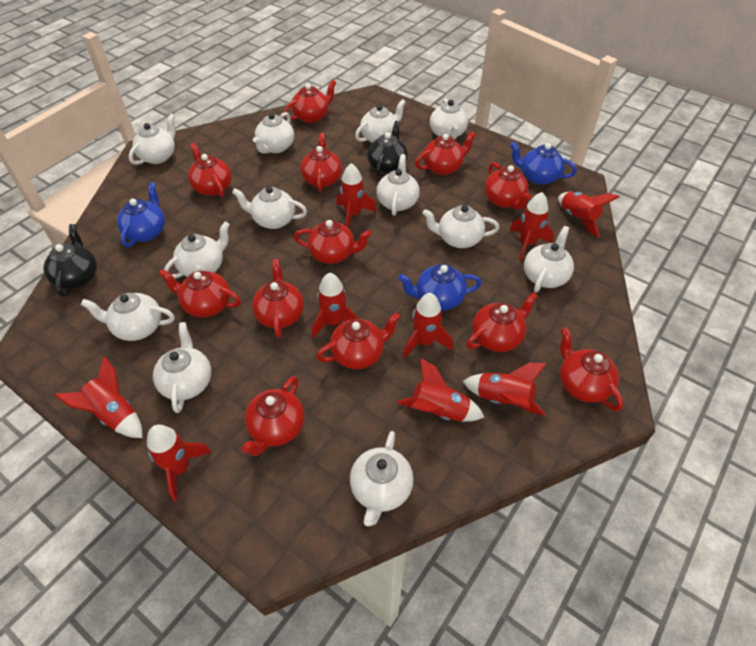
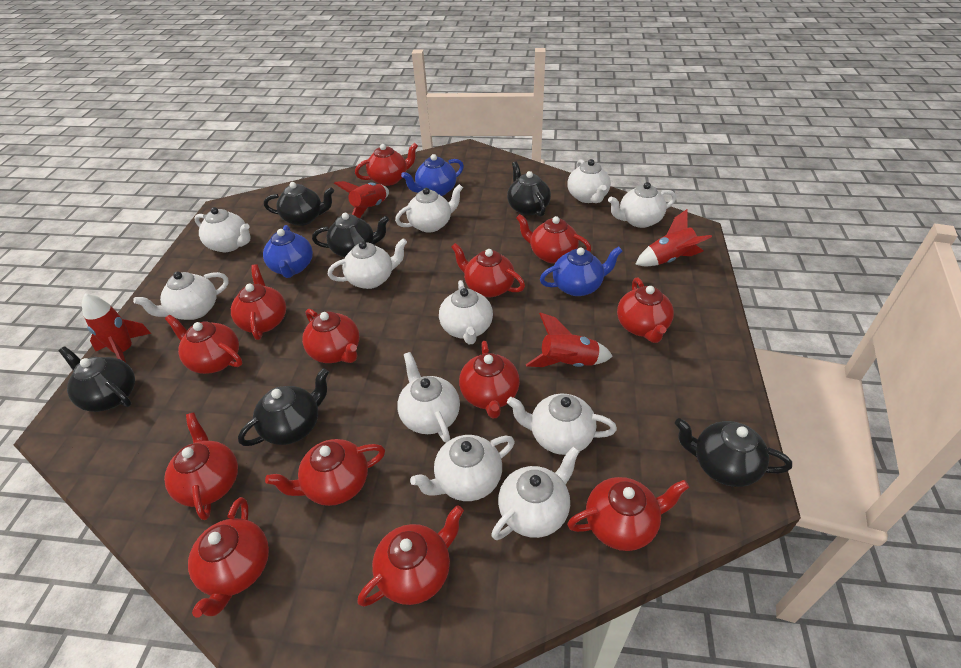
black teapot: [43,224,97,297] [367,121,408,176] = 2 -> [59,346,135,412] [238,368,329,446] [264,182,334,226] [312,213,389,257] [507,162,551,216] [675,418,792,487] = 6
red rocket: [55,356,142,438] [147,425,212,501] [312,273,359,338] [336,163,377,228] [397,358,484,422] [403,293,453,358] [463,363,547,416] [510,192,554,260] [558,192,619,238] = 9 -> [82,293,151,362] [334,181,389,218] [526,312,613,367] [635,209,712,267] = 4
red teapot: [159,269,241,318] [188,143,232,197] [241,376,305,456] [252,259,304,338] [285,80,336,123] [294,220,372,264] [300,133,342,192] [316,312,401,369] [415,131,476,175] [467,292,538,352] [485,162,532,210] [560,327,623,411] = 12 -> [164,413,238,520] [165,315,242,374] [188,497,269,618] [231,264,286,340] [265,439,385,506] [302,309,360,363] [355,143,418,186] [357,505,464,607] [451,243,525,297] [459,341,520,418] [516,214,591,264] [567,477,690,551] [617,277,674,343] = 13
white teapot: [81,293,174,341] [129,114,176,165] [153,322,211,413] [164,221,230,278] [232,186,307,229] [253,112,294,154] [350,431,414,526] [355,99,406,143] [376,154,420,216] [422,205,499,248] [430,99,468,140] [524,226,574,292] = 12 -> [133,271,229,320] [194,207,250,252] [328,238,407,289] [395,184,463,233] [397,352,460,443] [410,435,515,501] [439,280,493,345] [491,446,580,540] [507,394,617,455] [567,159,611,203] [608,182,676,228] = 11

